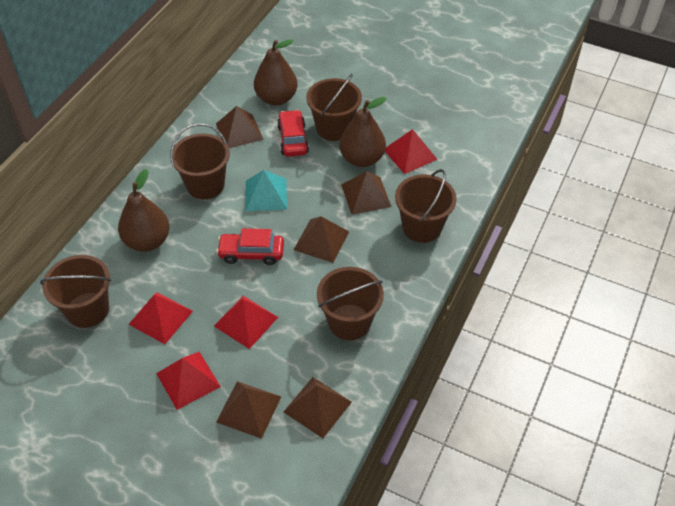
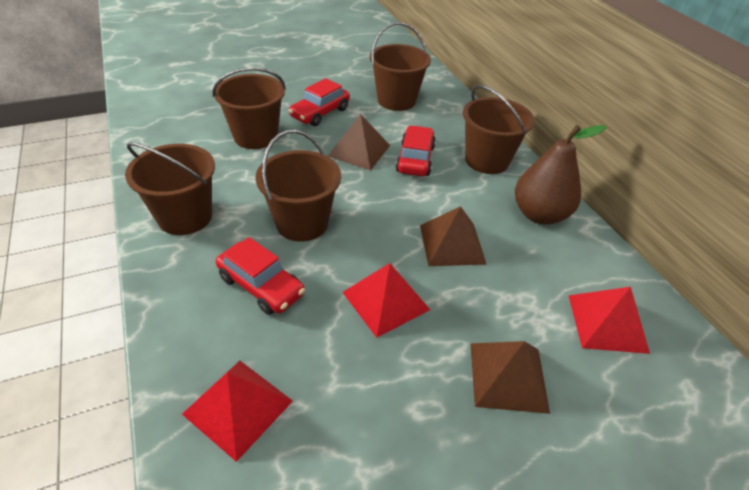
brown pear: [118,169,170,252] [254,39,297,105] [339,97,386,167] = 3 -> [515,125,607,225] = 1
brown pyramid: [216,106,264,148] [216,381,281,439] [284,377,352,438] [294,216,349,263] [341,171,392,215] = 5 -> [327,114,390,170] [420,206,487,266] [470,341,550,414] = 3
red car: [216,228,284,265] [277,110,309,157] = 2 -> [216,237,305,315] [288,78,350,126] [396,125,436,176] = 3
red pyramid: [129,292,193,344] [156,352,221,410] [214,296,278,349] [385,129,438,174] = 4 -> [182,361,293,462] [342,263,430,338] [568,287,650,354] = 3
turquoise pyramid: [246,170,287,211] = 1 -> none = 0

